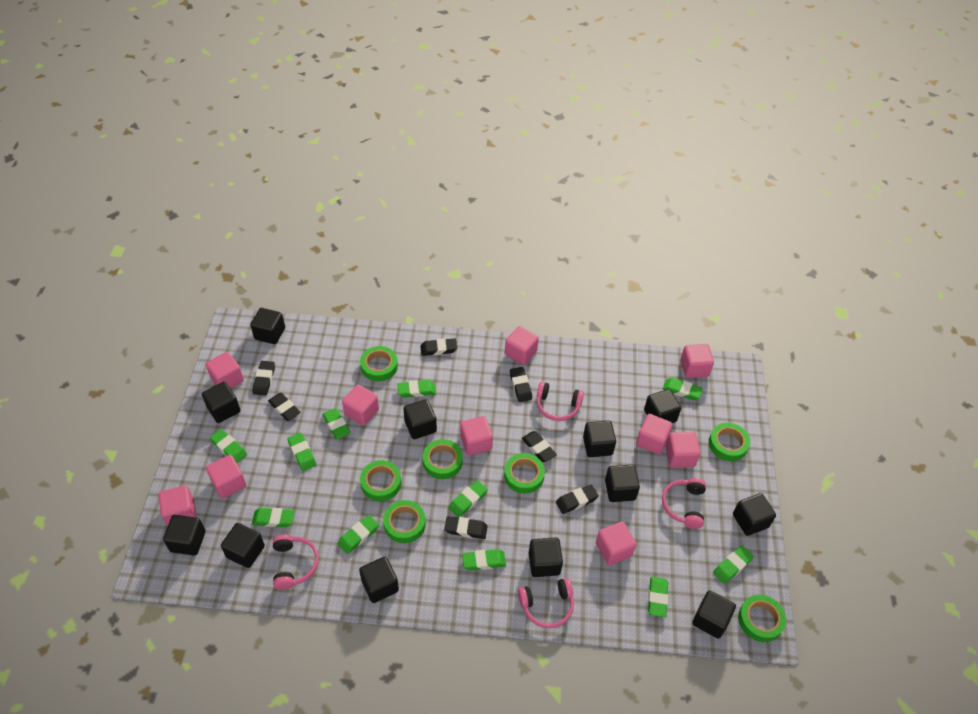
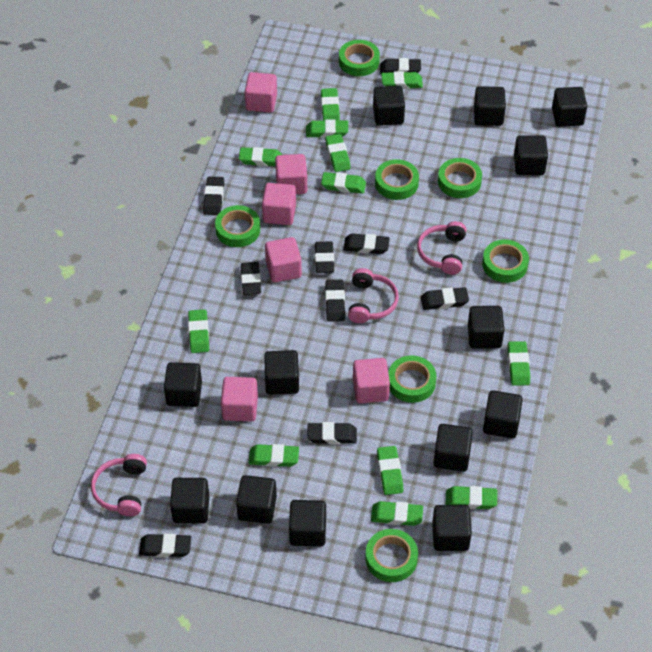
black cube: [163,515,206,556] [202,382,240,423] [221,523,265,568] [250,308,285,344] [359,557,399,603] [403,399,437,439] [529,537,563,577] [583,420,616,457] [605,464,640,502] [644,389,681,423] [692,591,736,638] [733,493,776,536] = 12 -> [164,362,202,407] [170,478,209,523] [236,475,277,524] [264,350,299,395] [289,500,326,547] [373,86,405,126] [432,505,472,551] [433,424,473,472] [468,306,504,349] [474,86,506,126] [483,390,523,438] [514,135,548,175] [552,87,587,127] = 13
black eraser: [253,361,275,396] [268,393,301,421] [420,338,457,356] [444,516,488,539] [510,367,532,402] [522,431,557,462] [556,484,599,514] = 7 -> [139,533,191,557] [203,176,224,215] [241,262,261,295] [307,422,357,444] [315,241,334,273] [325,280,345,322] [343,233,390,254] [380,58,421,74] [421,287,469,310] = 9
green eraser: [210,429,247,463] [252,508,295,527] [287,433,316,471] [322,408,351,439] [338,515,379,554] [397,380,436,398] [449,480,488,518] [462,549,506,570] [648,577,668,617] [663,378,703,400] [713,546,754,584] = 11 -> [188,309,209,353] [239,147,283,167] [249,444,299,467] [306,119,348,138] [321,88,340,121] [321,172,366,194] [325,134,351,172] [371,501,423,526] [377,446,403,495] [381,71,423,89] [446,486,497,509] [508,341,530,386] = 12
pink cube: [158,485,196,527] [206,352,244,389] [206,455,246,499] [342,385,379,426] [460,416,493,456] [505,326,539,365] [596,521,636,566] [636,414,673,455] [666,432,701,468] [680,344,714,378] = 10 -> [221,377,258,421] [245,72,277,113] [262,183,296,225] [265,237,302,282] [275,154,307,194] [353,358,390,403] = 6
pink headphones: [273,534,319,590] [518,578,574,628] [536,382,584,421] [662,478,706,529] = 4 -> [91,454,147,516] [348,268,399,323] [417,221,466,275] = 3

